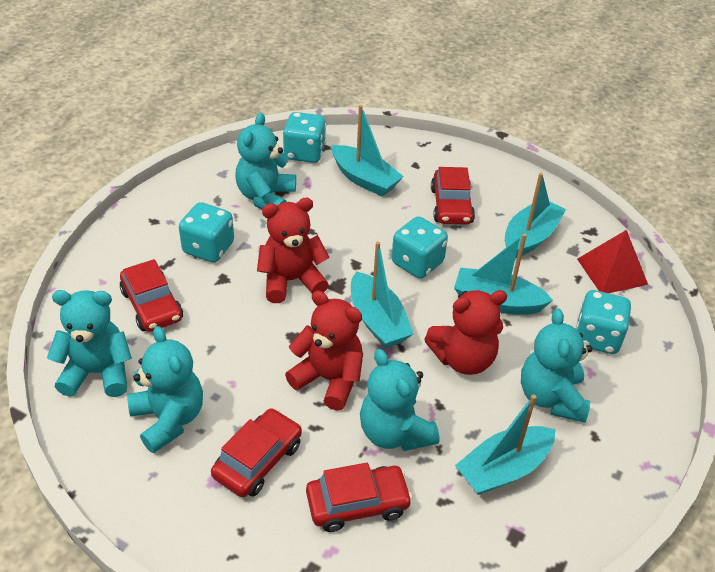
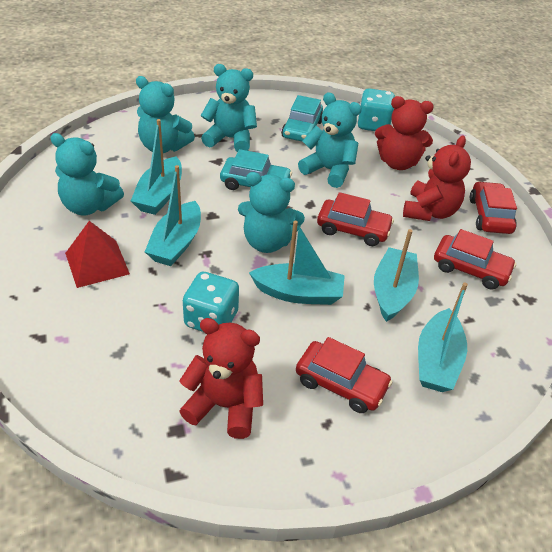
turquoise car: none = 0 -> [220,149,292,190] [281,95,323,141] = 2
turquoise dice: [179,202,234,263] [283,112,326,163] [392,216,448,279] [576,290,631,354] = 4 -> [183,272,239,332] [357,88,395,131] = 2

